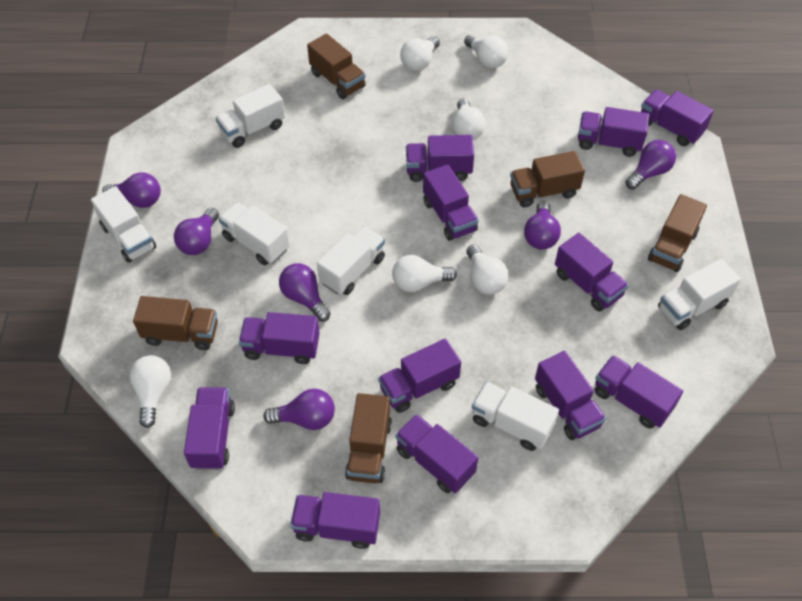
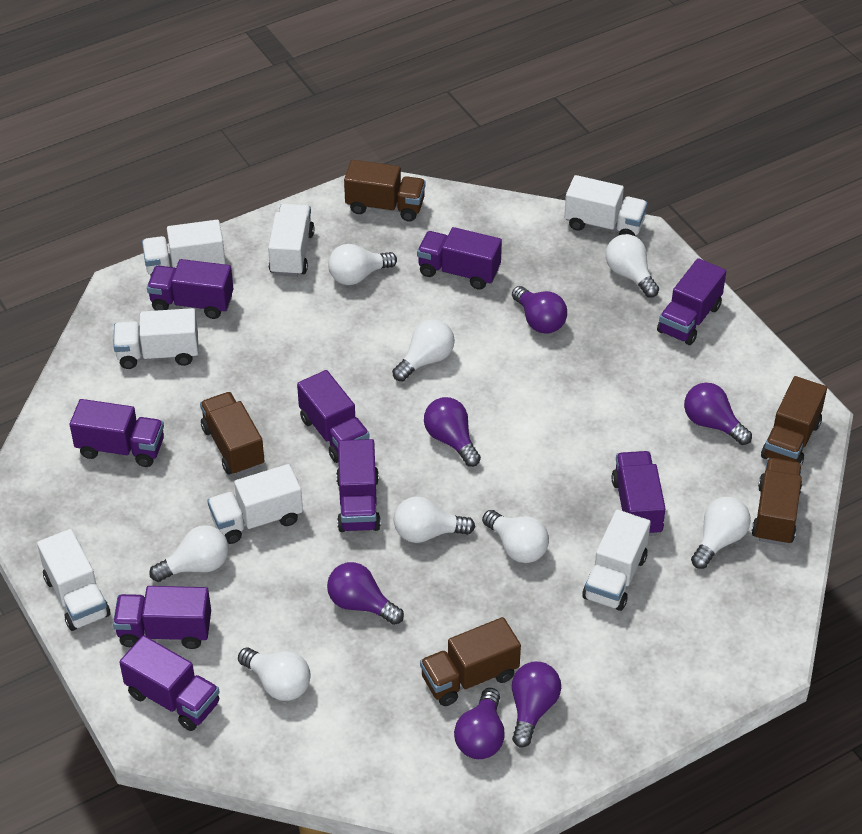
purple truck: [184,387,235,470] [239,312,320,364] [290,492,380,549] [378,338,461,413] [395,414,478,493] [406,135,474,182] [423,164,479,241] [535,351,606,440] [555,233,629,311] [578,107,649,157] [595,355,683,428] [641,89,714,146] = 12 -> [70,399,164,467] [113,586,211,649] [119,635,220,731] [147,259,234,319] [297,370,370,463] [336,439,381,532] [417,227,502,290] [611,451,666,536] [657,258,726,345] = 9
white light bulb: [129,355,171,428] [392,255,457,292] [400,36,440,71] [452,98,485,140] [464,35,508,68] [466,245,508,295] = 6 -> [149,525,229,582] [238,648,311,701] [328,244,397,285] [392,319,455,382] [394,496,475,543] [482,510,549,563] [605,234,659,298] [691,497,751,569] = 8
white truck: [91,186,156,263] [216,84,285,148] [218,202,290,265] [317,226,385,295] [472,382,559,451] [658,259,741,330] = 6 -> [37,529,110,631] [113,308,198,369] [142,220,225,276] [207,464,303,544] [268,204,314,277] [564,175,648,236] [582,510,651,611] = 7

